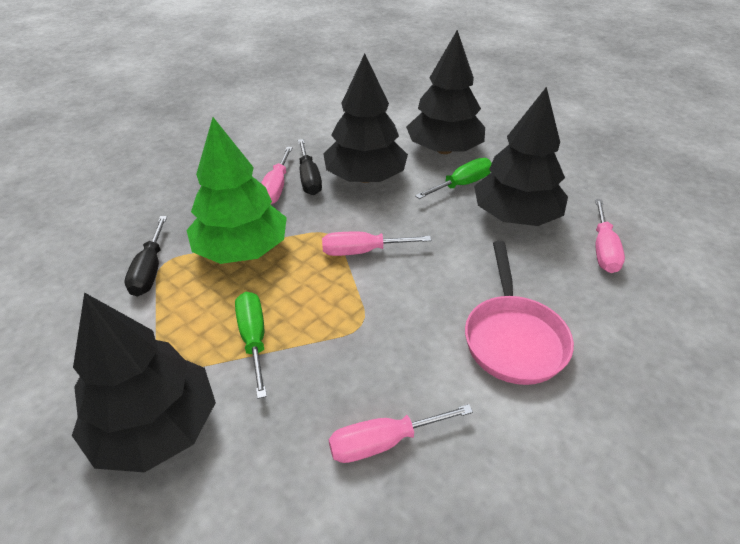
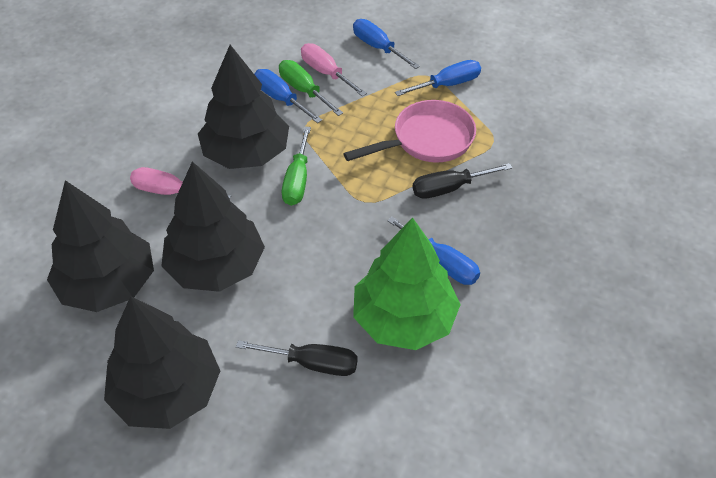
blue screwdriver: none = 0 -> [254,69,322,123] [353,19,420,69] [387,217,480,285] [395,60,481,96] = 4
pink screwdriver: [261,147,293,205] [322,232,431,256] [329,404,473,463] [595,199,625,273] = 4 -> [130,167,231,199] [301,43,367,96] = 2

